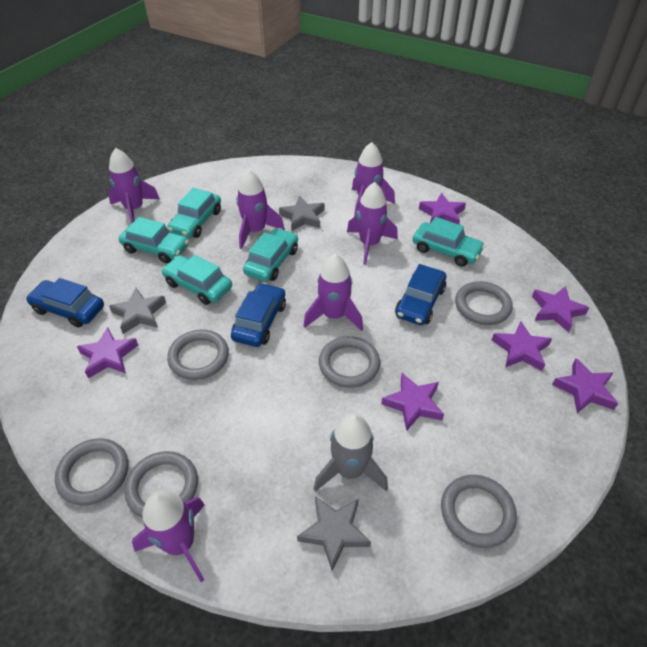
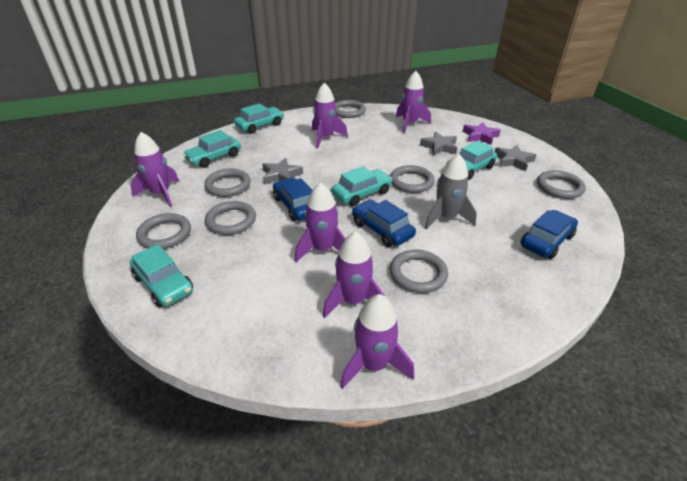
grey ring: [55,438,128,505] [124,451,198,518] [167,330,229,380] [319,336,380,388] [441,475,517,548] [455,281,513,325] = 6 -> [136,213,191,249] [204,169,251,197] [205,201,256,235] [335,100,366,118] [390,165,435,193] [390,250,448,293] [537,170,586,199] = 7
purple star: [77,327,138,379] [381,373,444,431] [419,193,466,224] [492,321,552,371] [532,286,589,332] [552,358,619,413] = 6 -> [463,122,501,145] = 1

